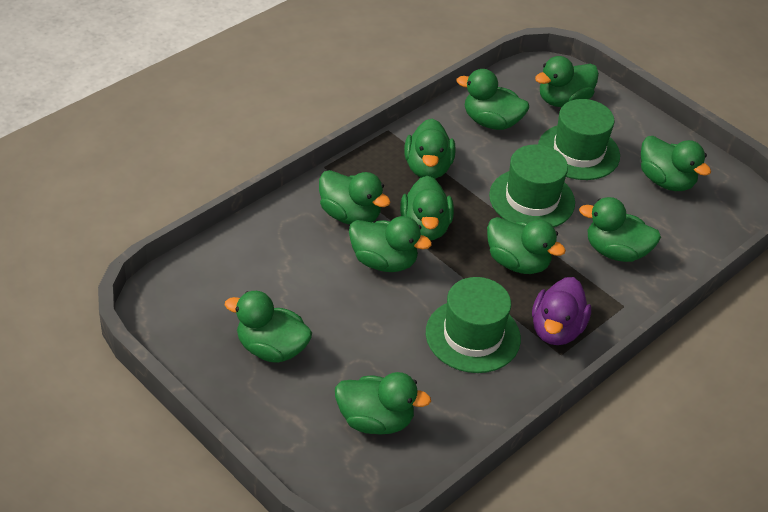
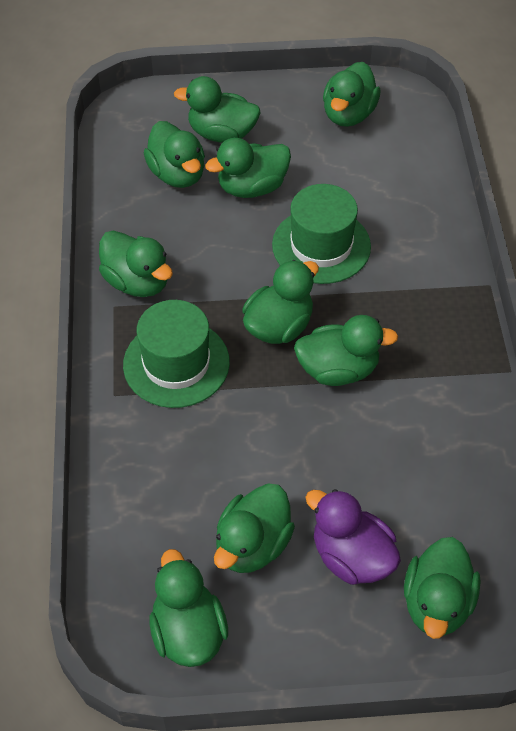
green duck: [225,291,312,362] [319,170,390,225] [335,372,431,435] [349,216,432,272] [400,176,454,240] [404,118,456,179] [456,69,529,130] [487,217,566,274] [535,56,599,107] [579,197,661,262] [641,136,711,191] = 11 -> [99,231,173,297] [144,121,205,188] [149,549,228,667] [174,76,261,143] [205,138,291,198] [214,483,295,573] [242,260,319,344] [294,315,398,386] [323,62,380,127] [404,537,481,639] = 10
green hat: [426,277,521,373] [489,145,575,227] [538,99,620,180] = 3 -> [123,300,230,408] [272,184,371,284] = 2

